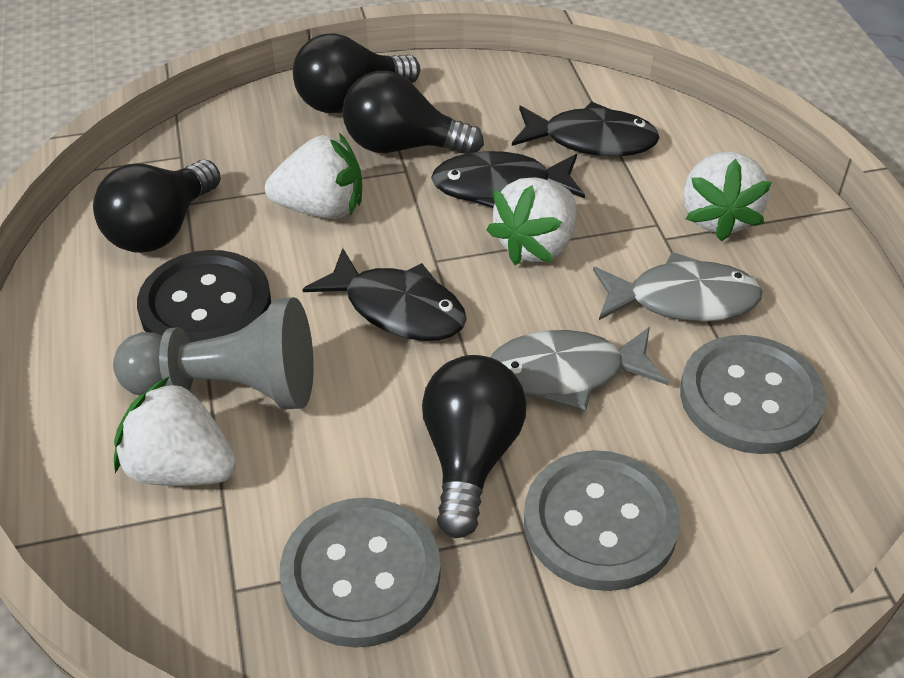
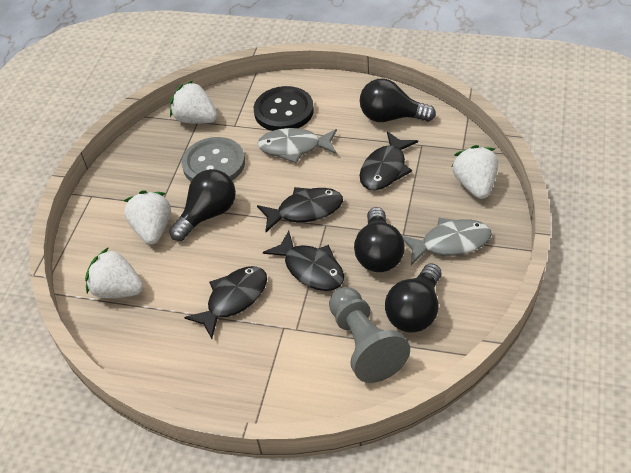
black fish: [303,248,467,341] [431,151,585,208] [512,102,660,156] = 3 -> [184,266,267,339] [257,187,343,232] [263,231,344,291] [359,131,418,191] = 4
grey button: [280,498,441,648] [524,450,680,591] [680,335,826,454] = 3 -> [182,137,245,182] = 1

